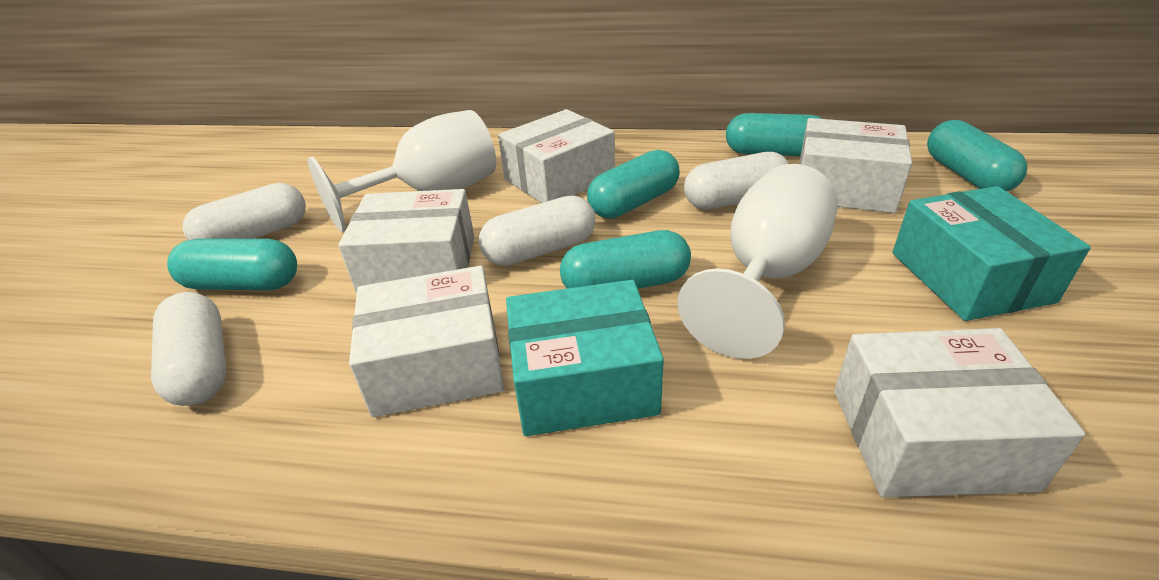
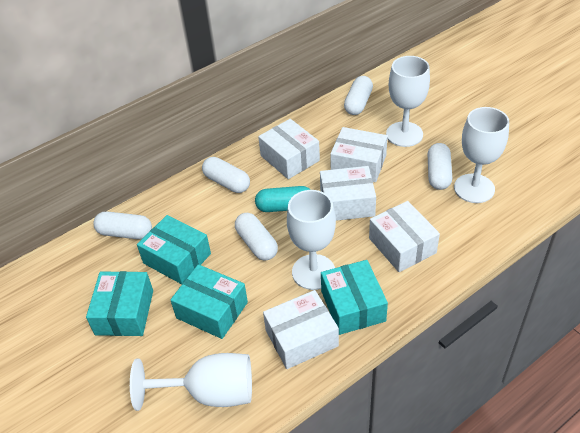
turquoise box: [506,280,664,436] [892,186,1091,321] = 2 -> [86,271,153,336] [137,215,211,284] [171,264,248,339] [321,260,388,335] = 4
turquoise capsule: [167,239,297,290] [560,230,691,289] [587,150,680,218] [726,113,822,156] [927,120,1027,191] = 5 -> [255,186,310,212] = 1
white capsule: [151,292,226,406] [183,183,306,240] [479,196,595,266] [684,152,789,210] = 4 -> [93,211,152,239] [202,157,250,193] [235,213,278,261] [344,76,373,115] [428,143,452,190] = 5
white goblet: [308,110,496,232] [677,164,838,359] = 2 -> [130,353,252,411] [287,190,336,290] [386,56,430,147] [454,107,509,203] = 4

